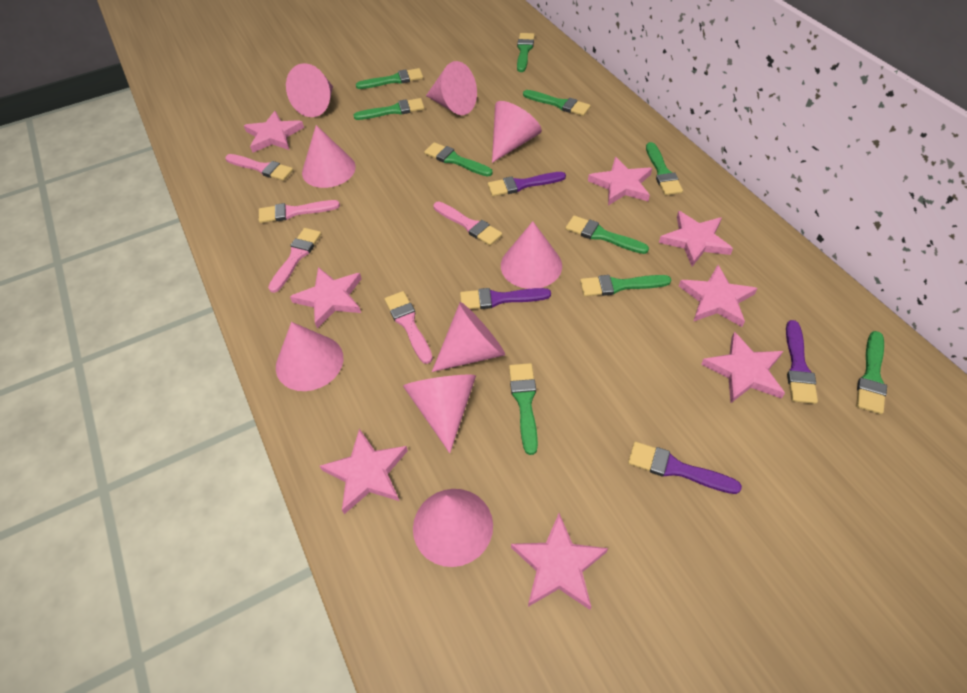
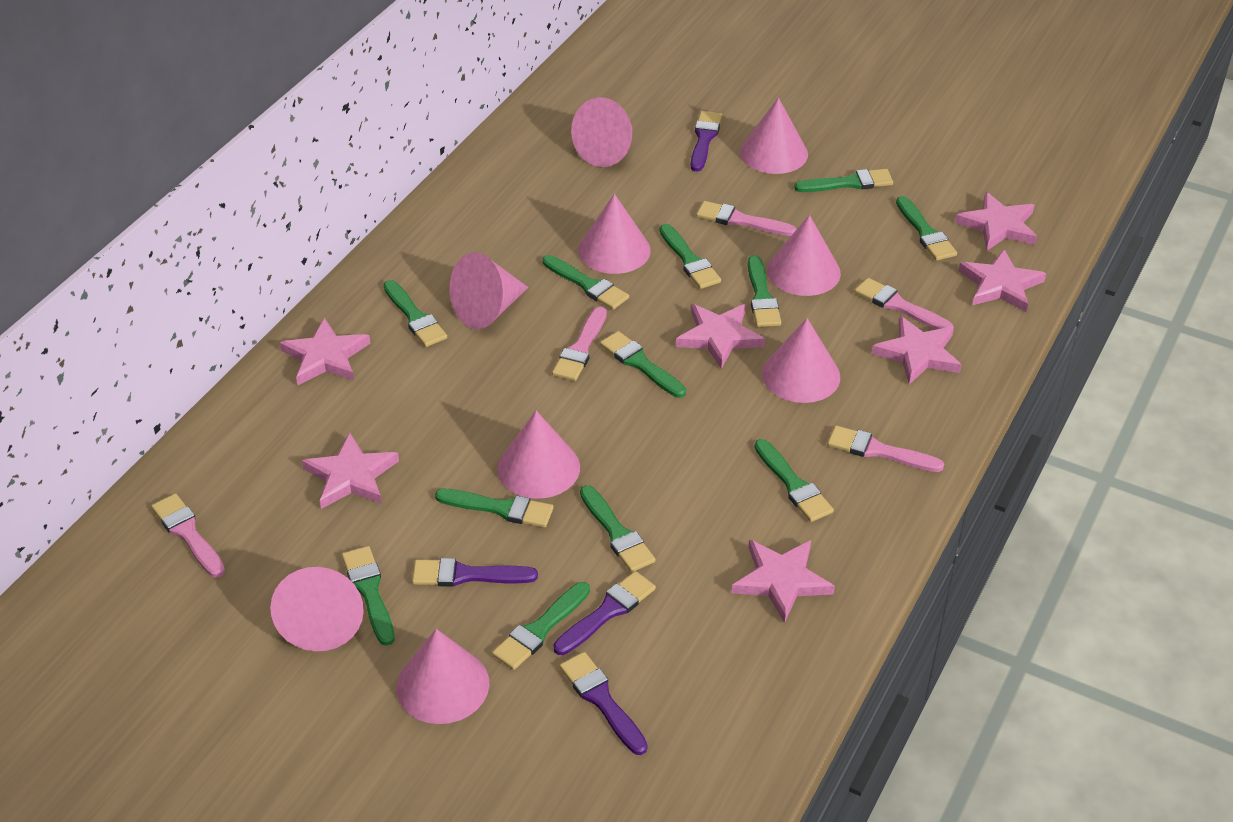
green brush: [354,98,424,120] [356,68,423,89] [424,142,493,177] [509,363,538,455] [517,33,535,72] [523,90,591,116] [566,216,649,254] [580,275,671,296] [646,142,683,195] [856,331,887,414] = 10 -> [342,546,395,646] [383,280,447,347] [435,489,554,527] [492,582,590,670] [543,255,629,310] [580,485,655,572] [600,331,686,398] [660,224,721,289] [748,255,781,327] [755,439,834,522] [794,169,893,192] [896,196,957,261] = 12
pink star: [244,111,304,153] [290,267,362,328] [320,429,408,514] [511,513,608,610] [588,157,652,205] [659,211,733,267] [679,265,758,327] [701,332,785,403] = 8 -> [279,318,370,385] [302,433,399,509] [676,304,765,369] [731,539,835,623] [871,316,962,385] [955,192,1037,251] [958,249,1046,312] = 7

